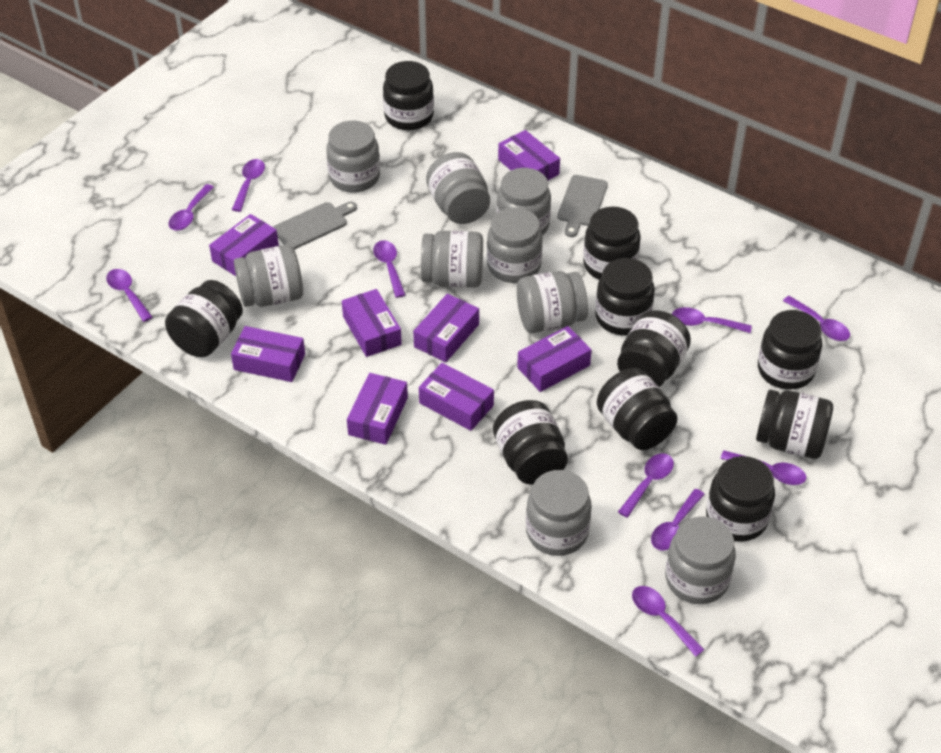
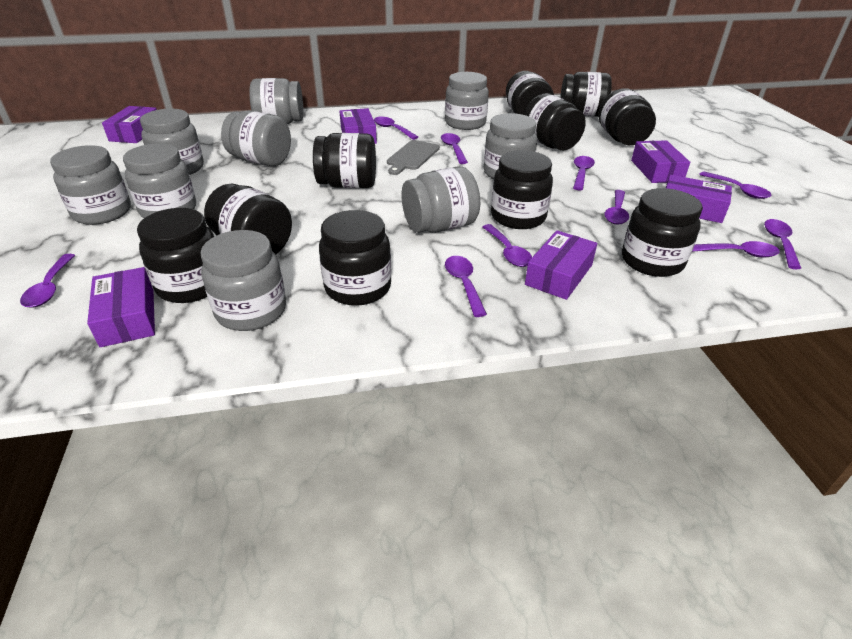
grey cutting board: [273,201,357,250] [557,175,608,237] = 2 -> [387,140,440,175] = 1
purple box: [209,214,279,276] [231,326,305,382] [342,289,402,357] [347,373,408,445] [413,294,479,362] [419,363,494,431] [498,130,560,180] [517,326,592,392] = 8 -> [87,267,155,347] [102,106,157,143] [339,108,377,144] [525,230,597,300] [631,140,690,183] [666,175,732,223] = 6

